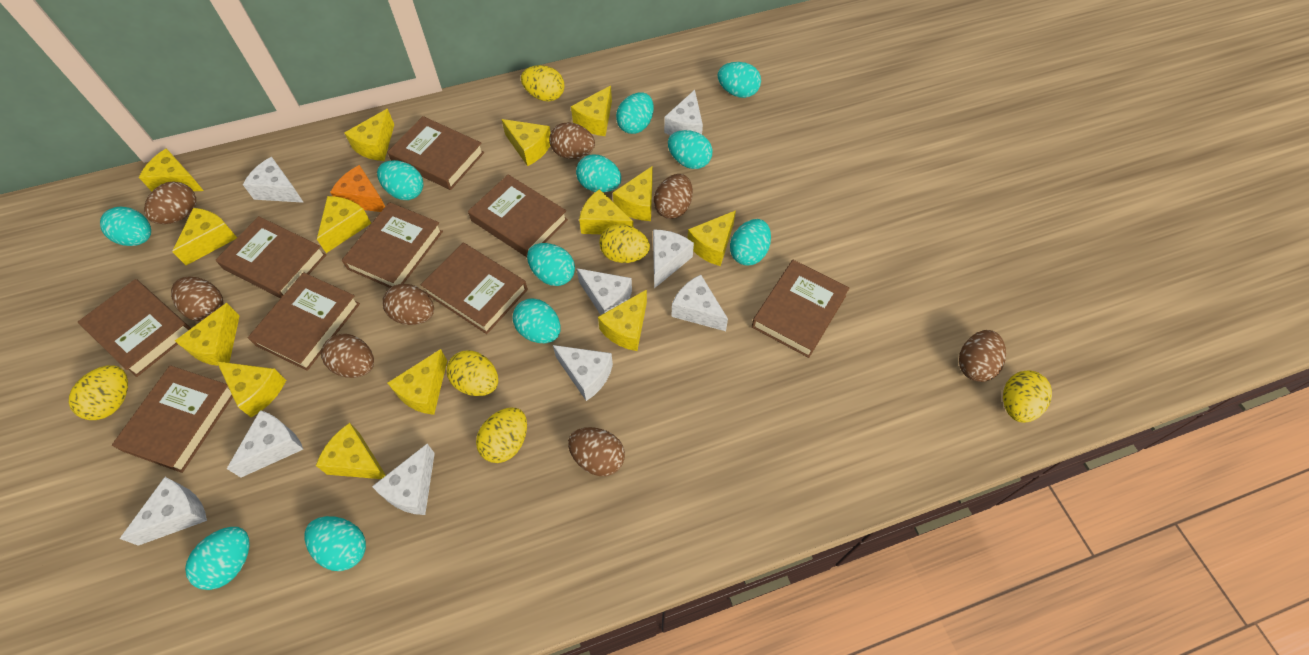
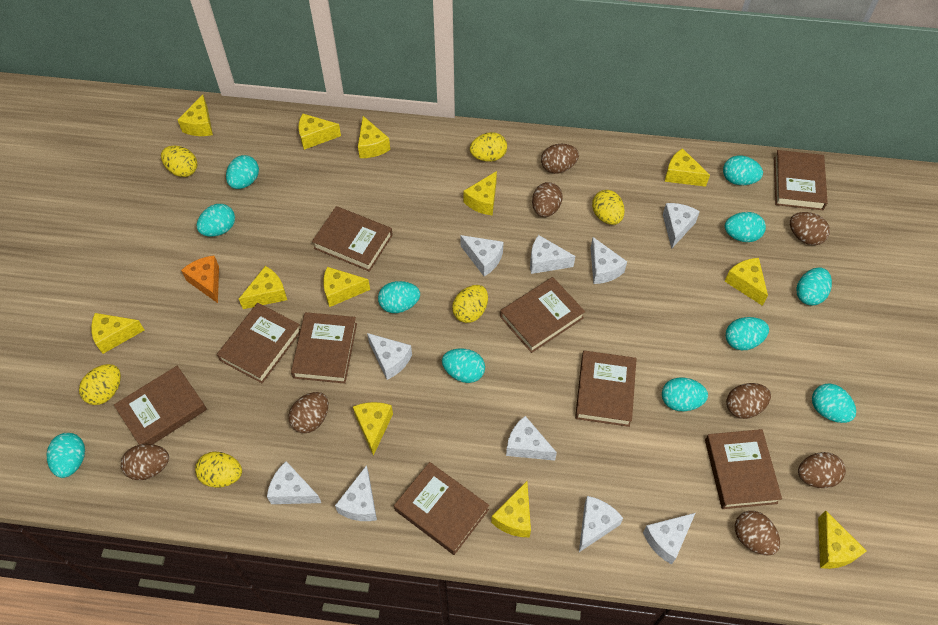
white cheese: [120,477,207,546] [227,410,303,477] [243,157,304,203] [372,444,435,515] [553,345,613,401] [577,268,632,315] [653,229,694,288] [664,90,703,136] [671,275,728,331] = 9 -> [267,461,321,504] [335,465,377,521] [367,333,412,380] [460,235,504,276] [506,416,557,461] [530,235,575,274] [579,496,623,552] [591,237,627,284] [643,513,695,565] [663,203,700,248] = 10
yellow cheese: [139,148,204,191] [172,208,237,265] [175,303,240,366] [217,361,286,417] [316,423,386,479] [317,196,371,253] [344,109,394,161] [388,349,447,415] [501,119,550,166] [571,86,612,136] [579,189,633,234] [598,289,647,351] [613,166,653,221] [688,210,736,266] = 14 -> [91,313,144,354] [178,95,213,136] [239,266,287,309] [298,113,341,150] [323,267,370,307] [353,402,393,456] [358,116,390,158] [463,171,497,216] [491,481,531,537] [665,148,710,187] [725,258,768,306] [818,511,866,569] = 12

